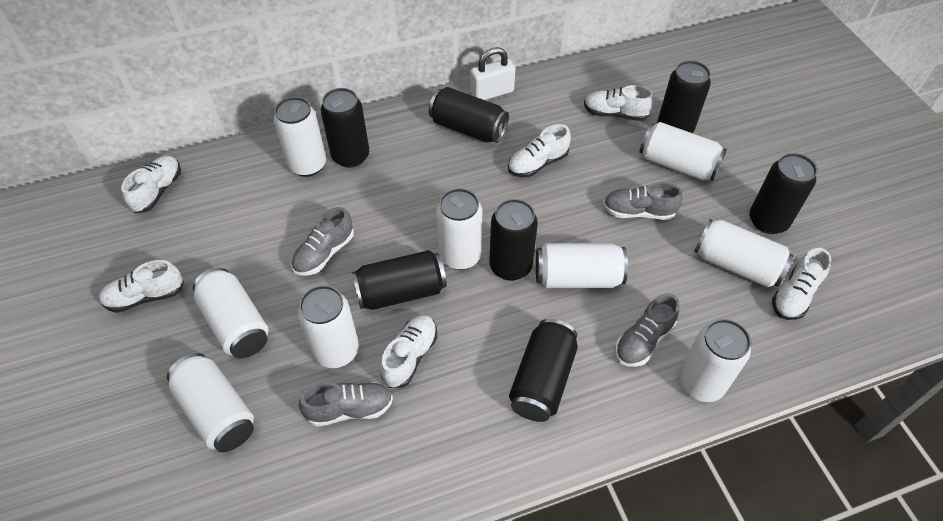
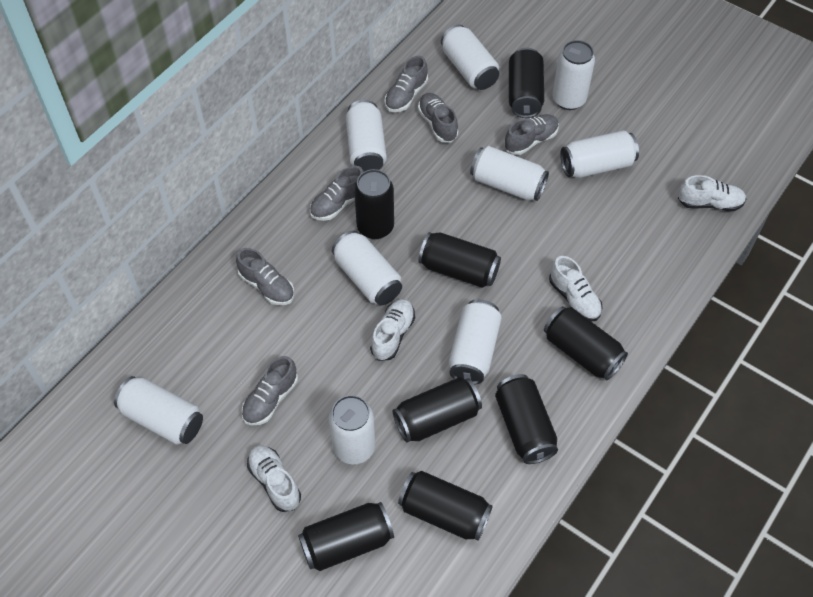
black can: [321,88,369,168] [352,250,447,310] [429,87,509,143] [489,199,538,281] [509,319,578,422] [657,60,711,133] [750,153,817,234] = 7 -> [298,502,394,571] [354,169,394,239] [393,377,482,443] [398,471,493,541] [418,232,501,288] [495,374,558,464] [509,48,544,118] [544,306,628,381] = 8
grey shoe: [291,207,354,276] [299,382,393,427] [603,182,683,220] [615,293,679,367] = 4 -> [236,248,294,305] [241,356,298,425] [310,166,364,221] [385,56,428,112] [418,93,459,142] [504,114,559,155] = 6
white padlock: [470,47,515,100] = 1 -> none = 0
white shoe: [99,260,184,313] [121,156,181,213] [380,315,437,388] [508,124,571,177] [584,85,655,121] [772,248,831,320] = 6 -> [247,445,301,512] [370,299,415,361] [549,256,602,322] [678,175,746,211] = 4

